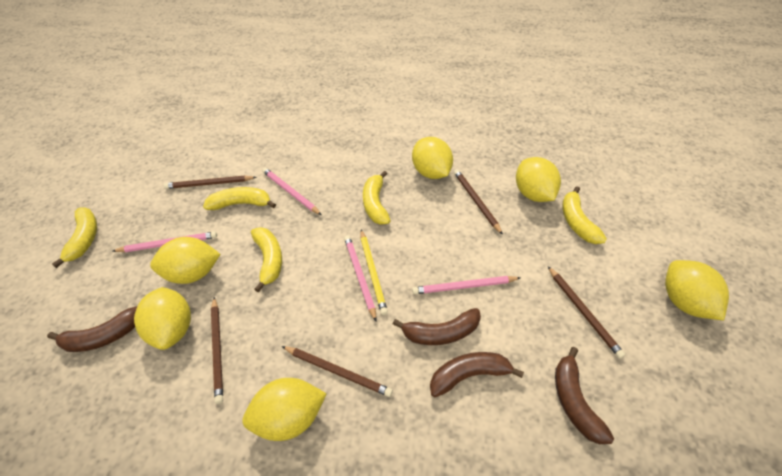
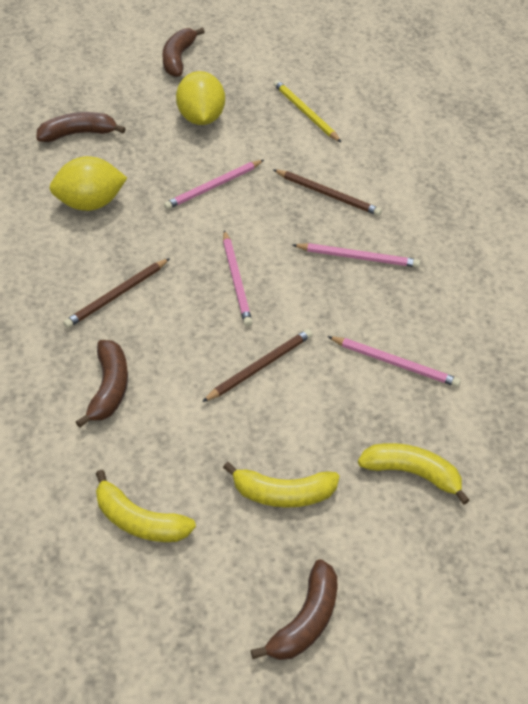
brown pencil: [164,176,257,189] [211,297,223,404] [282,346,393,397] [454,169,503,235] [548,266,625,359] = 5 -> [63,258,170,328] [202,329,312,402] [273,169,382,216] = 3
yellow banana: [52,207,97,268] [203,187,276,210] [251,227,282,292] [363,171,391,225] [562,186,607,244] = 5 -> [96,470,196,542] [223,462,339,508] [358,443,470,505] = 3
yellow lemon: [134,287,191,350] [150,237,221,284] [242,378,327,441] [412,137,453,179] [516,157,561,202] [665,260,729,320] = 6 -> [49,156,127,211] [176,71,225,125] = 2

